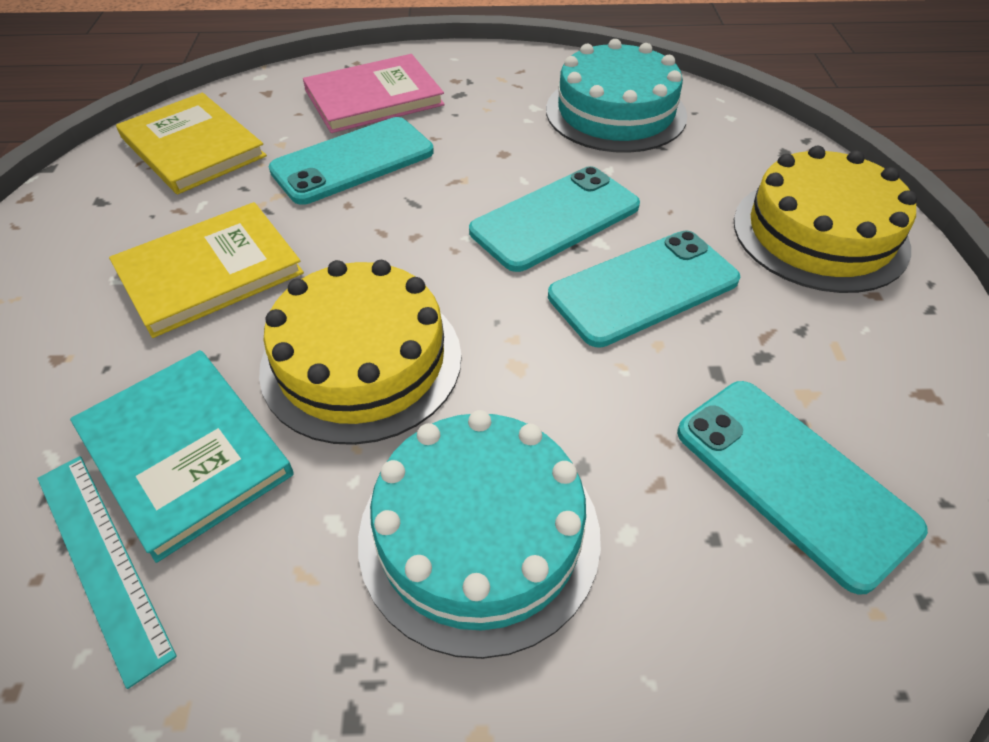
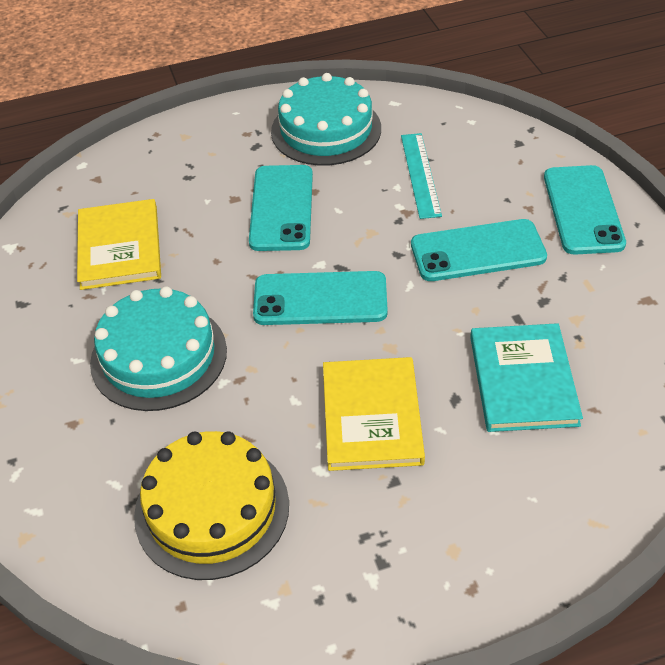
pink book: [303,54,445,133] = 1 -> none = 0
yellow cake: [259,260,462,445] [734,146,917,293] = 2 -> [134,431,289,580] = 1

